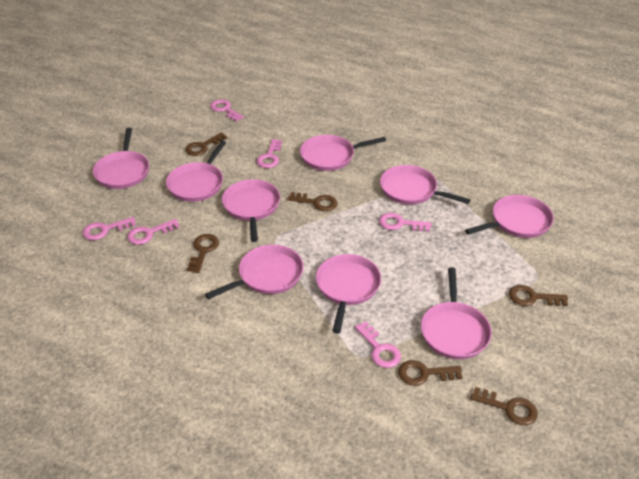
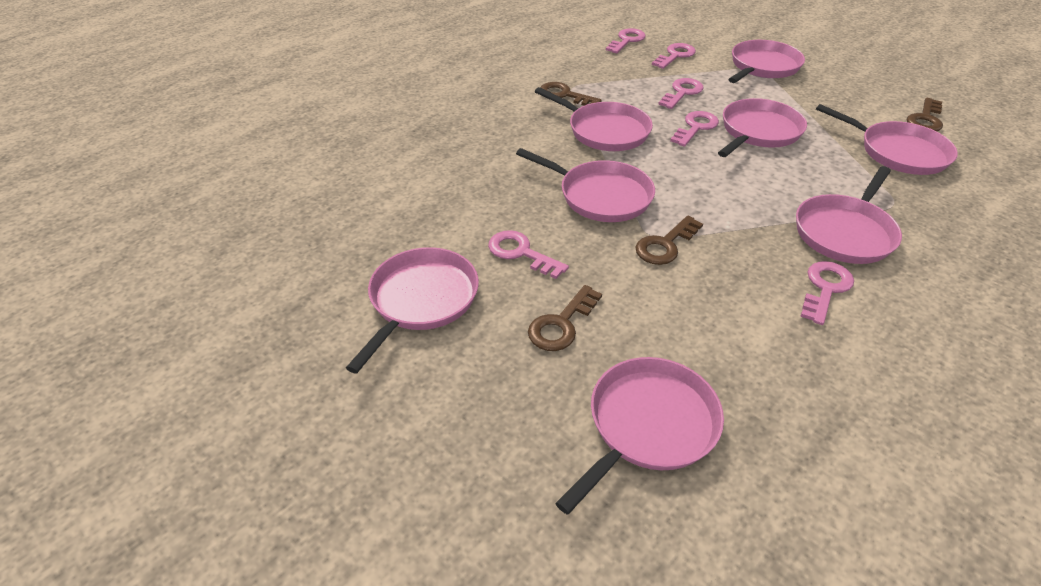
brown key: [185,132,227,156] [187,234,219,273] [287,192,337,211] [398,360,462,386] [470,387,538,425] [509,285,568,306] = 6 -> [528,285,602,351] [540,82,602,106] [635,215,703,265] [907,98,943,131] = 4
pink pan: [93,128,149,189] [166,140,226,202] [205,245,304,300] [222,179,280,242] [300,135,386,171] [316,254,381,333] [380,165,470,205] [421,267,492,359] [465,195,554,238] = 9 -> [346,247,479,374] [516,148,655,222] [535,87,653,151] [555,357,724,515] [718,98,807,157] [728,40,805,83] [796,166,902,264] [816,104,958,175] = 8

